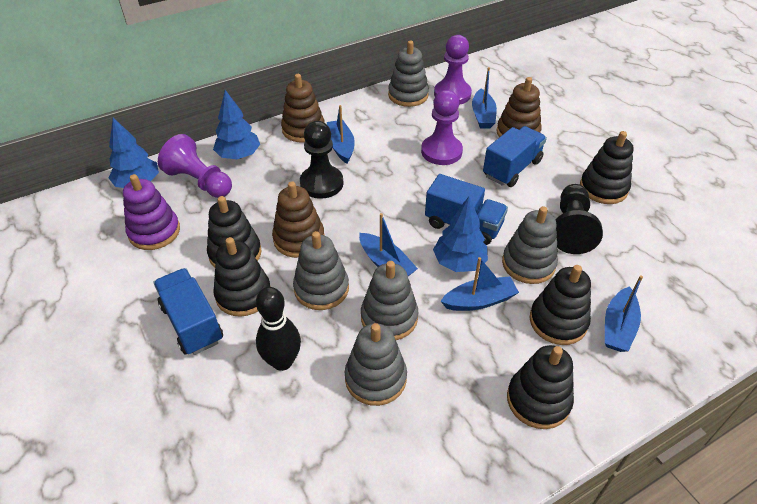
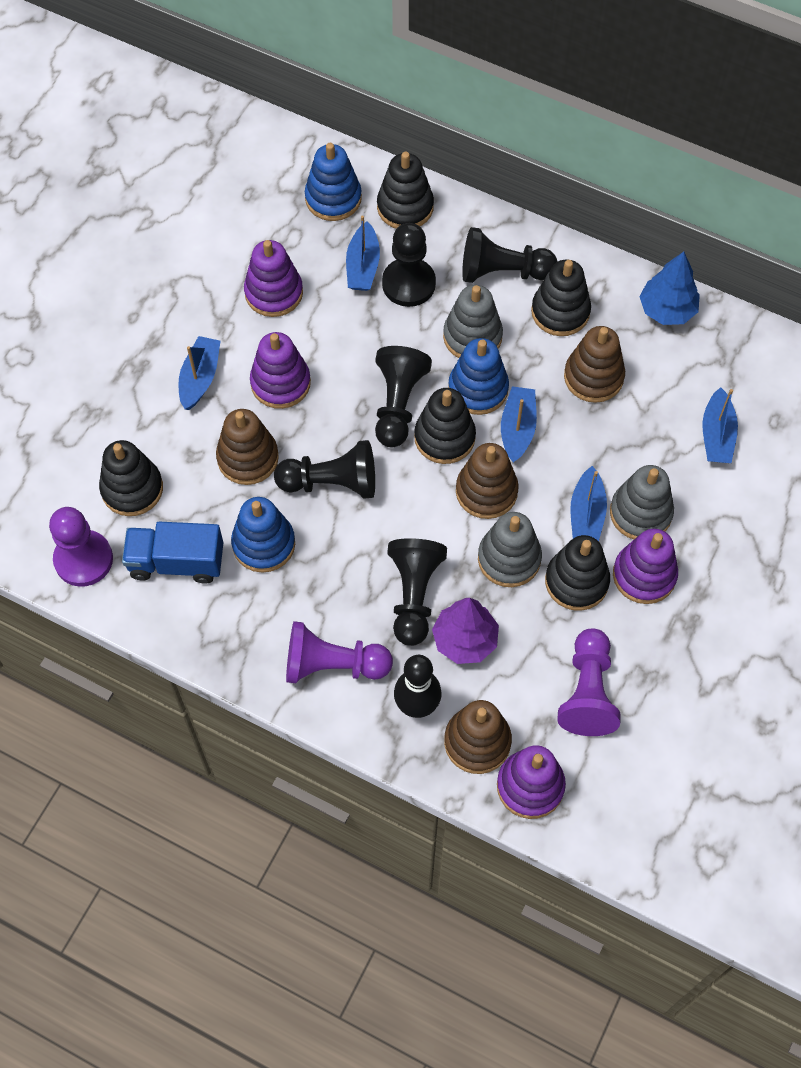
black pawn: [300,121,344,199] [556,184,603,254] = 2 -> [274,440,375,499] [375,346,432,447] [382,223,436,307] [387,538,447,646] [462,227,558,283] = 5
blue stacking toy: none = 0 -> [231,497,295,573] [305,143,362,221] [448,338,509,415] = 3
blue tree: [108,118,159,188] [213,90,260,159] [433,197,488,272] = 3 -> [639,252,700,325] = 1
blue truck: [153,268,223,355] [425,174,508,245] [483,126,547,187] = 3 -> [122,522,223,584] = 1
brown stacking toy: [272,181,325,258] [281,74,324,143] [497,77,542,137] = 3 -> [216,409,279,485] [444,700,512,774] [456,443,519,519] [564,326,625,403] = 4
grey stacking toy: [293,231,349,310] [345,323,407,406] [361,261,418,340] [388,41,429,107] [502,206,558,284] = 5 -> [443,285,503,358] [478,512,542,587] [610,465,674,539] = 3
purple stacking toy: [123,174,180,250] = 1 -> [244,240,303,317] [250,332,311,409] [497,745,566,819] [613,529,678,604] = 4
purple tree: none = 0 -> [432,598,499,664] = 1

